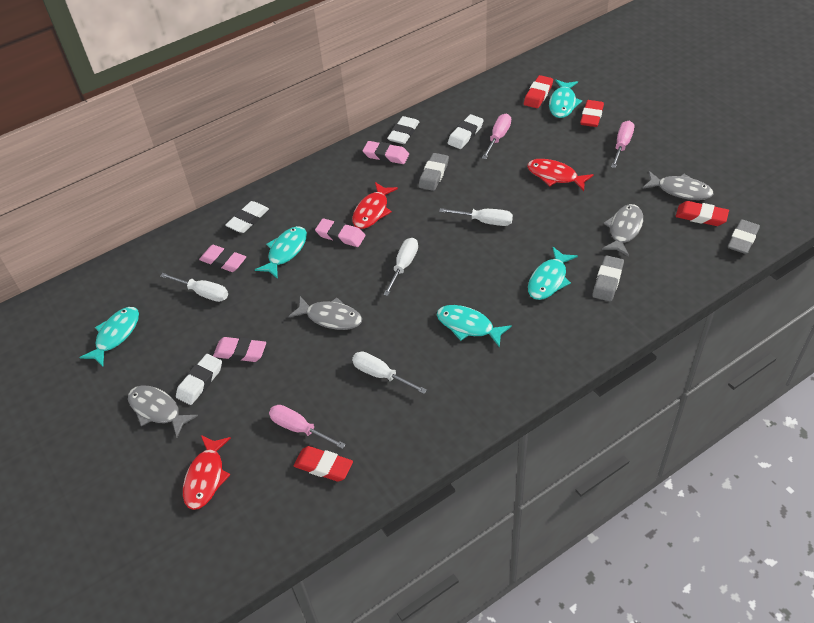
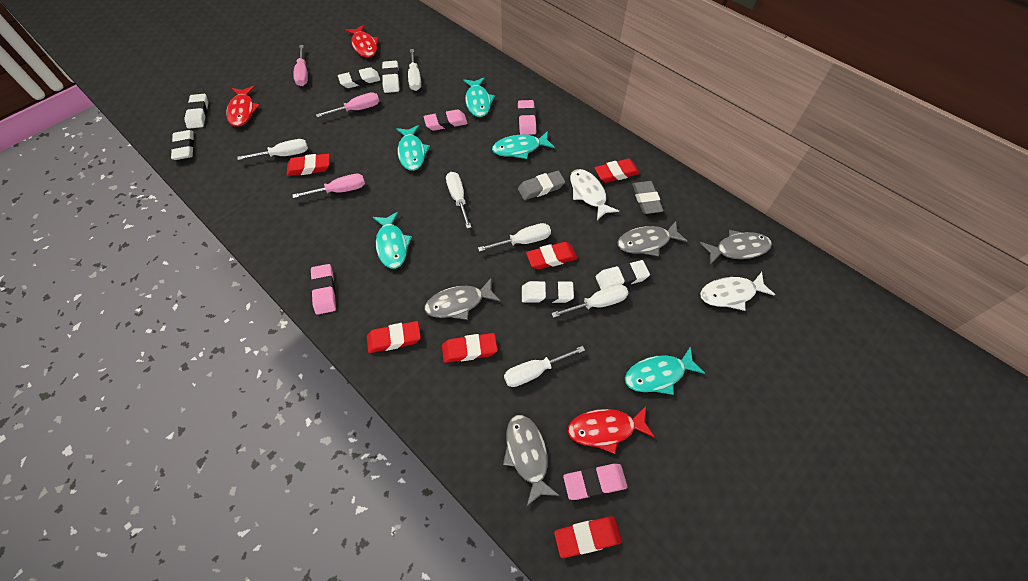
grey eraser: [419,153,449,191] [593,255,624,301] [728,219,760,254] = 3 -> [518,171,565,200] [632,181,663,214] = 2
red eraser: [294,446,353,482] [524,75,553,108] [580,100,604,127] [676,201,729,226] = 4 -> [287,154,330,176] [367,321,421,353] [442,333,497,363] [526,242,577,269] [554,516,622,558] [595,159,640,183] = 6
white eraser: [176,354,222,405] [225,201,269,233] [387,116,419,144] [448,114,484,149] = 4 -> [170,130,194,160] [184,94,208,129] [338,67,380,88] [382,61,400,93] [522,280,574,304] [596,260,650,290] = 6
white fish: none = 0 -> [570,169,619,220] [700,272,775,311] = 2
white screwdriver: [160,273,228,302] [352,351,427,394] [383,238,418,296] [439,208,513,226] = 4 -> [237,139,308,160] [408,49,421,91] [446,172,472,229] [478,223,551,252] [504,346,585,387] [551,284,628,318] = 6

